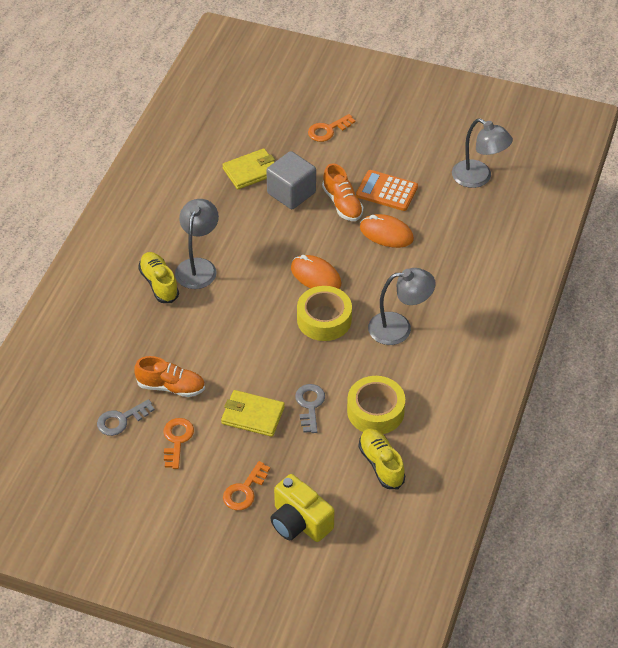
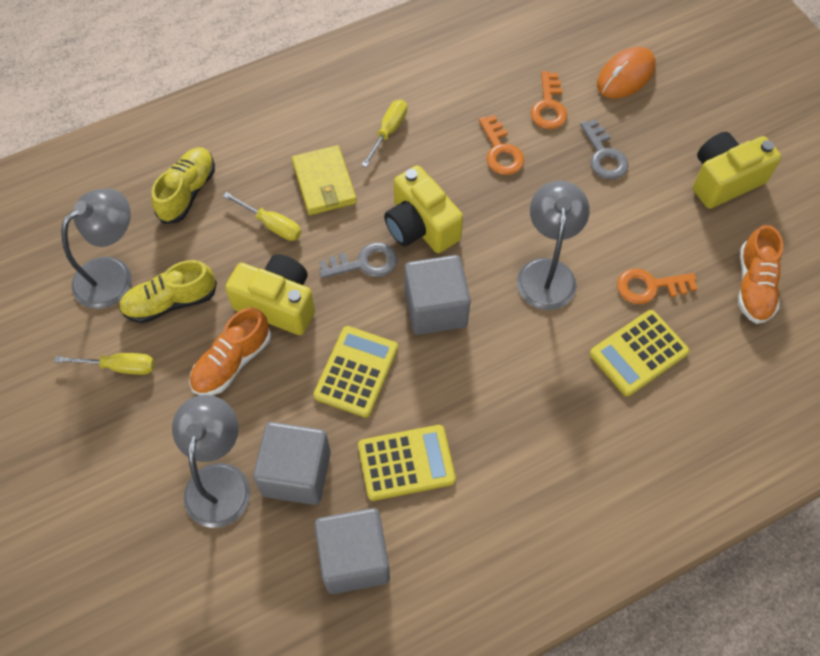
grey cube: [266,151,316,209] = 1 -> [253,422,331,505] [314,508,390,594] [404,255,471,335] = 3
orange calculator: [356,170,418,211] = 1 -> none = 0
orange mouse: [291,255,341,289] [360,214,414,248] = 2 -> [597,47,656,99] = 1
yellow calculator: none = 0 -> [313,326,398,418] [358,425,456,501] [590,310,690,396] = 3
yellow camera: [270,474,334,542] = 1 -> [225,254,315,335] [384,165,463,253] [693,132,781,209] = 3
yellow screwdriver: none = 0 -> [54,353,155,375] [223,192,301,241] [362,100,407,167] = 3
yellow tape: [297,286,352,341] [347,376,405,434] = 2 -> none = 0
yellow wallet: [221,390,285,437] [222,148,275,189] = 2 -> [292,145,357,215] = 1

